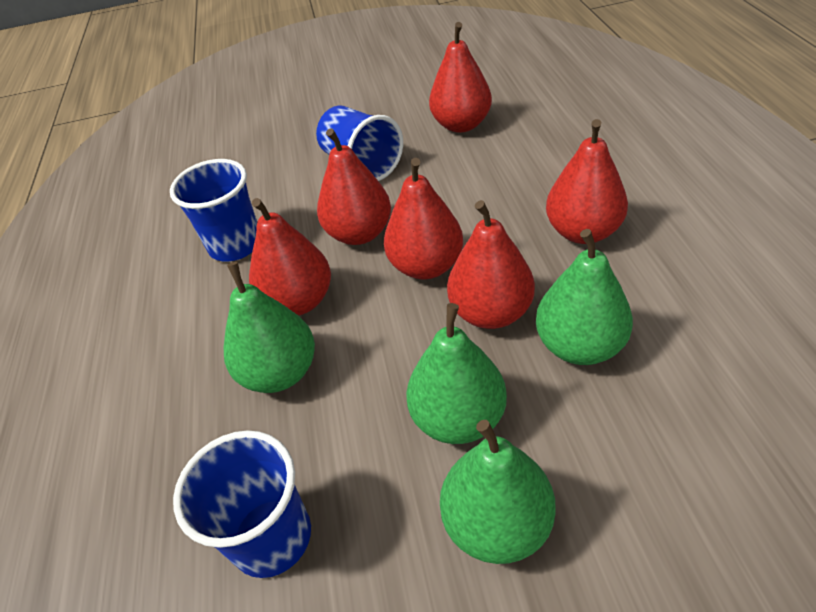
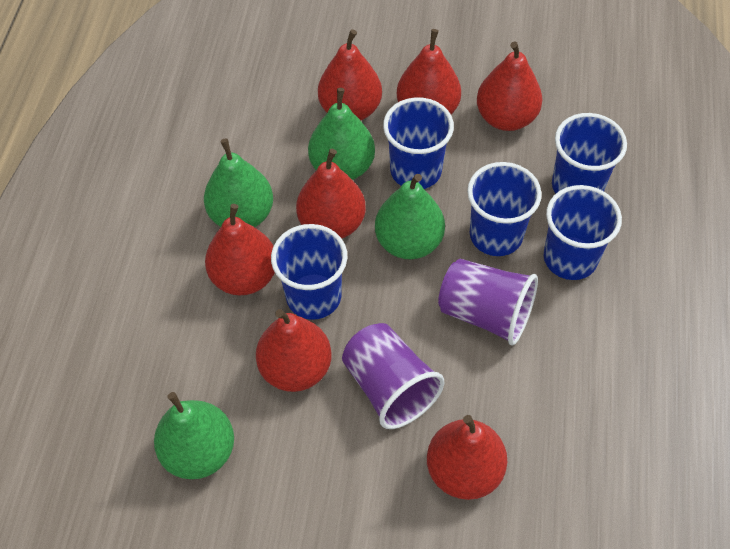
blue cup: [170,159,257,261] [173,430,311,578] [316,106,403,181] = 3 -> [271,224,347,320] [383,97,454,189] [467,162,542,256] [544,185,622,280] [552,113,627,194] = 5
purple cup: none = 0 -> [342,323,444,429] [438,259,538,346] = 2
red pear: [249,198,331,316] [317,128,391,245] [384,158,463,279] [429,22,492,133] [447,200,535,329] [546,119,628,244] = 6 -> [205,204,275,296] [256,309,331,392] [296,149,366,239] [318,29,382,120] [397,29,461,114] [427,415,507,500] [477,41,542,131] = 7

